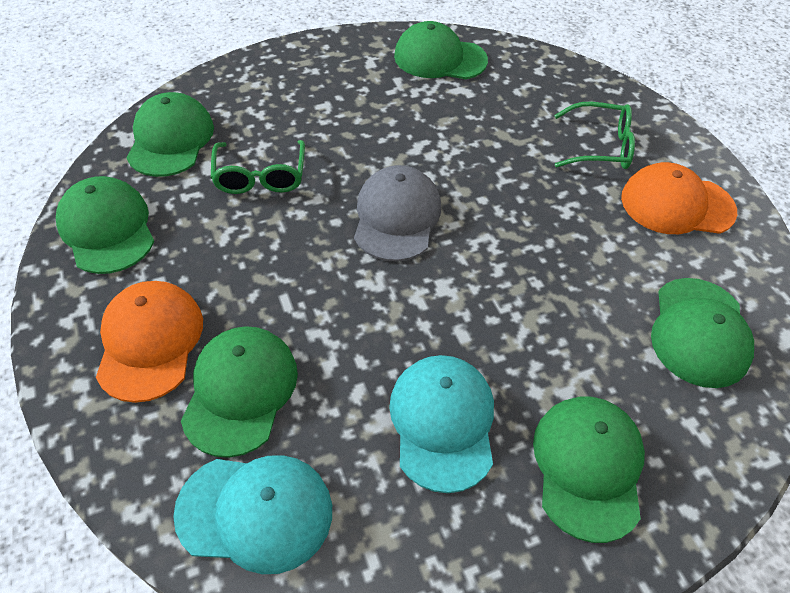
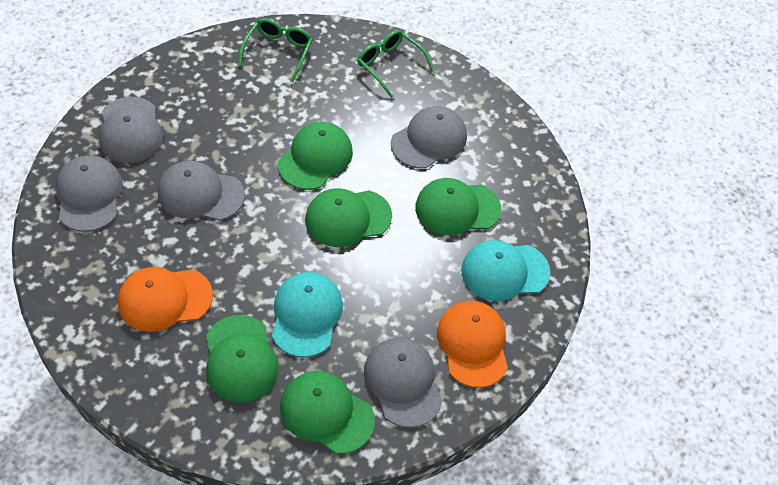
green cap: [56,176,154,274] [126,92,214,177] [181,326,298,458] [394,21,488,79] [533,397,645,543] [651,278,754,388] = 6 -> [206,315,279,403] [278,122,353,190] [280,371,375,454] [305,188,392,247] [415,178,501,235] = 5
grey cap: [354,165,441,261] = 1 -> [56,155,123,232] [99,97,163,163] [158,161,245,221] [364,337,443,428] [391,106,467,169] = 5

